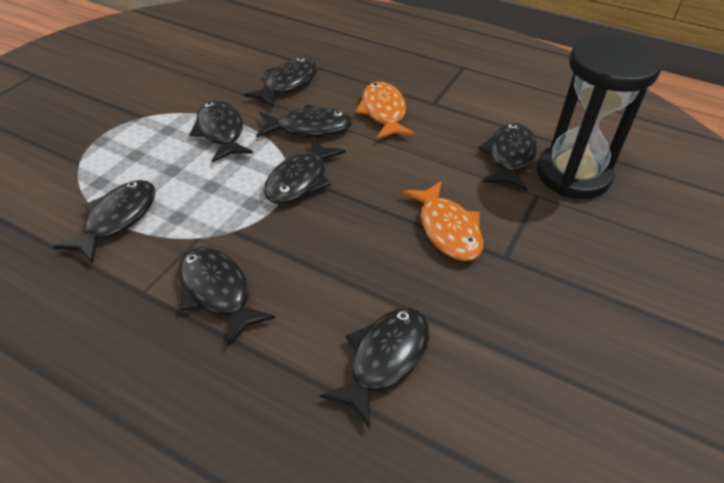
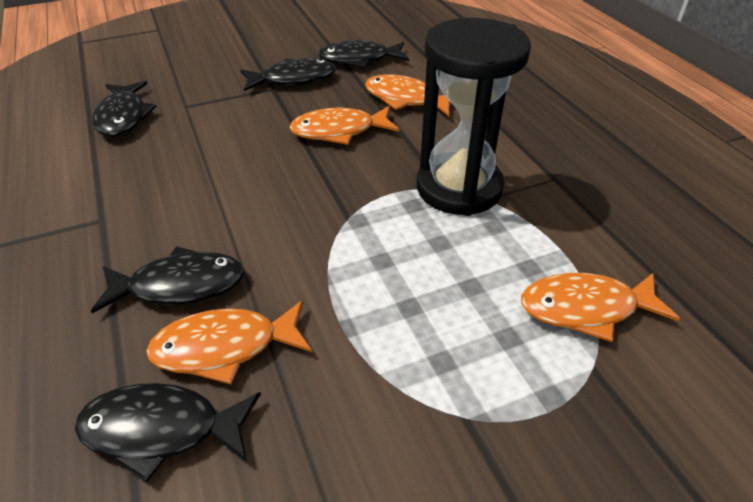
black fish: [53,180,156,264] [179,247,276,346] [189,100,253,162] [244,58,318,108] [256,104,352,137] [264,137,346,204] [320,308,429,429] [478,123,537,191] = 8 -> [75,383,261,483] [91,246,245,313] [92,81,157,137] [240,58,336,91] [318,40,409,68] = 5
orange fish: [355,82,415,140] [402,181,483,261] = 2 -> [146,300,312,385] [290,106,399,145] [365,74,452,116] [521,273,680,342] = 4

